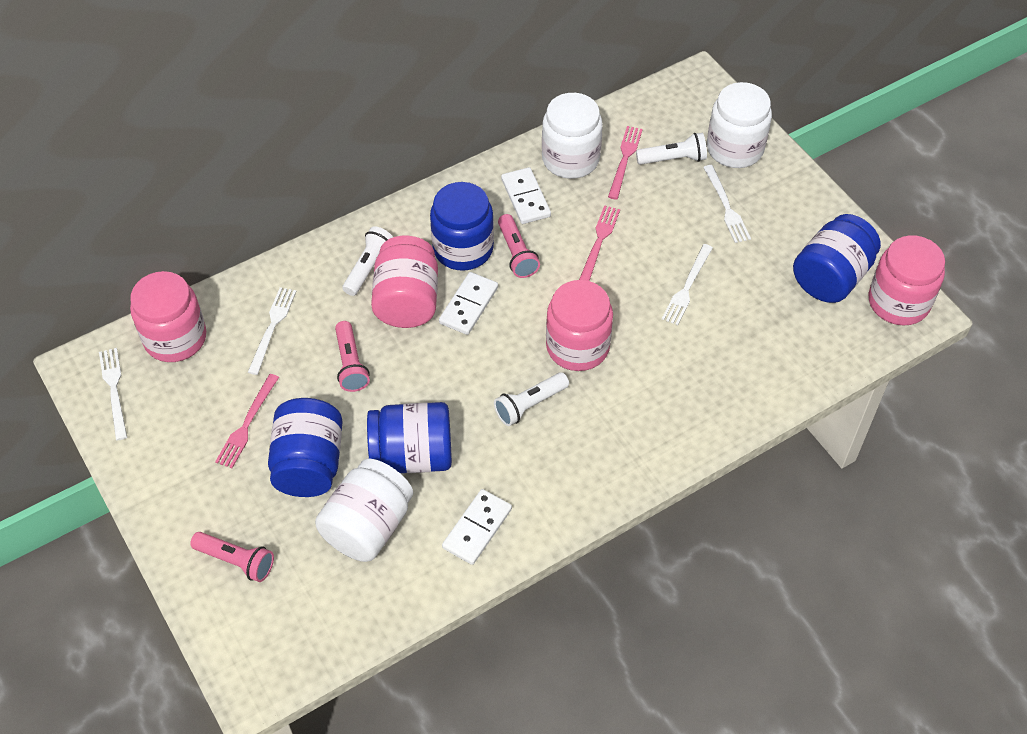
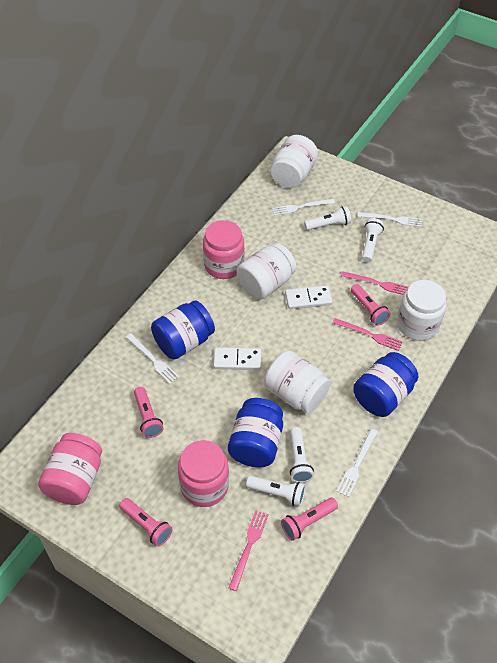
blue jar: [268,398,343,497] [367,402,452,473] [430,182,494,271] [793,214,881,303] = 4 -> [151,301,215,360] [228,398,283,467] [353,352,418,417] = 3
pink flashlight: [190,532,274,582] [335,321,370,392] [498,214,540,278] = 3 -> [119,498,173,546] [134,387,164,438] [281,498,338,541] [351,284,390,326] = 4
pink jar: [130,271,206,362] [371,236,438,328] [546,280,613,371] [869,235,945,326] = 4 -> [38,433,102,505] [178,440,229,507] [203,220,244,279] = 3
white domino: [439,272,498,335] [442,489,512,565] [501,167,551,224] = 3 -> [214,347,261,370] [285,286,333,309] = 2
white flashlight: [342,227,393,296] [494,372,569,426] [636,133,707,165] = 3 -> [246,476,306,507] [290,427,314,483] [304,206,351,230] [362,218,384,262] = 4
white jar: [315,458,413,562] [542,93,603,179] [707,82,772,168] = 3 -> [237,243,296,300] [264,350,331,414] [271,135,318,188] [397,280,446,341] = 4

